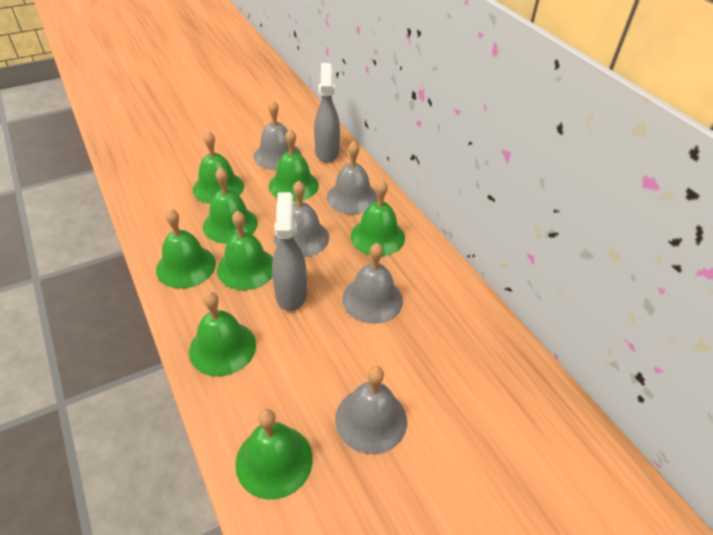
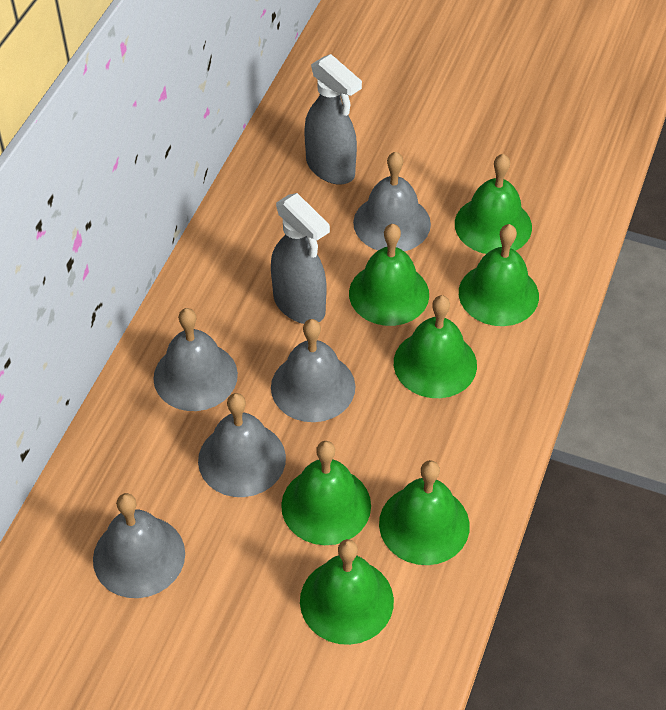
green bell: [156,209,216,289] [189,292,256,376] [193,131,244,204] [203,167,258,244] [217,211,273,290] [235,409,313,500] [269,129,319,202] [351,180,405,256] = 8 -> [281,441,371,545] [300,539,394,645] [349,224,429,326] [379,460,470,565] [394,295,477,398] [455,154,532,254] [459,224,539,326] = 7

